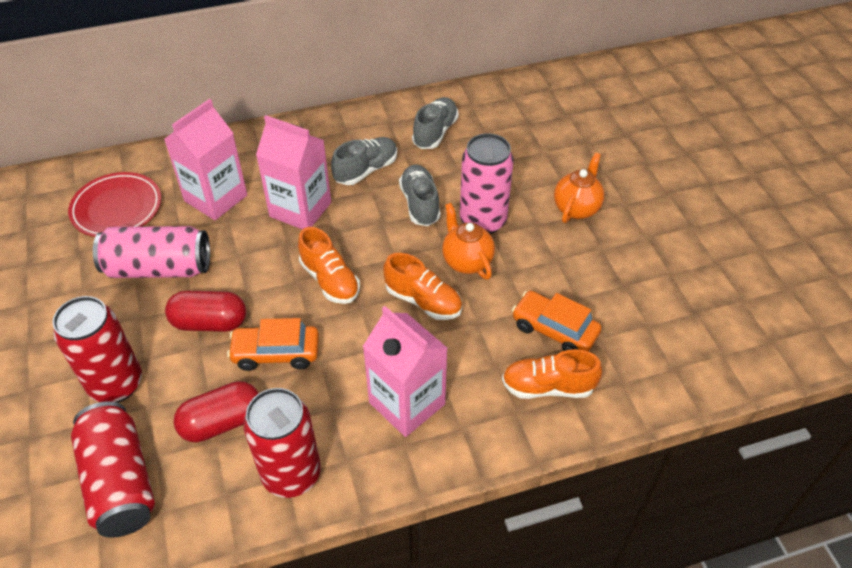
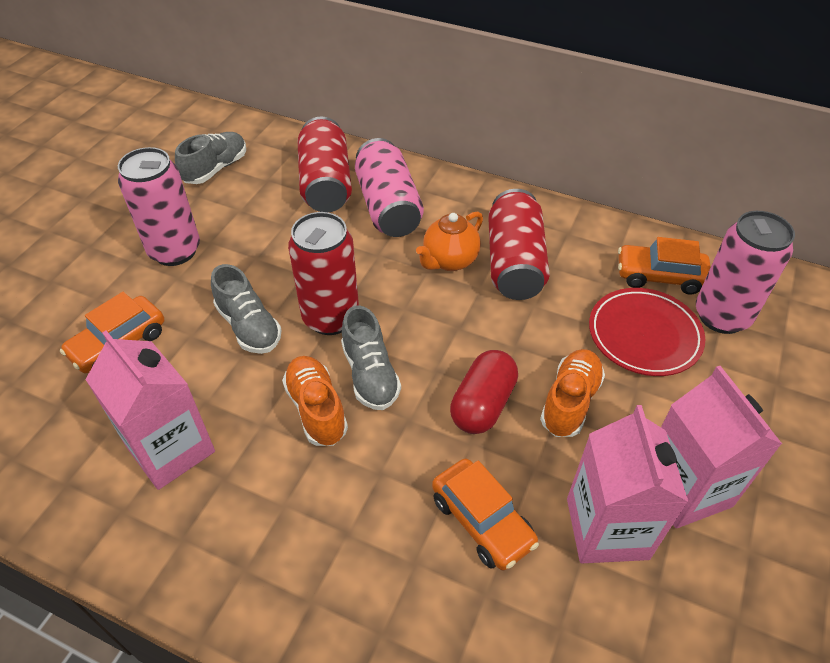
orange car: [227,318,319,371] [512,291,601,351] = 2 -> [60,292,164,373] [432,459,539,570] [618,237,711,294] = 3
orange shoe: [298,227,360,304] [383,253,462,320] [502,349,602,399] = 3 -> [282,356,348,446] [540,349,605,437] = 2
orange teapot: [442,203,495,280] [554,152,604,223] = 2 -> [416,211,483,271] = 1
pink can: [93,226,210,278] [460,133,514,234] = 2 -> [118,147,200,266] [355,138,424,237] [696,211,795,334] = 3
red capsule: [165,291,246,332] [174,381,259,442] = 2 -> [450,350,518,434] = 1

